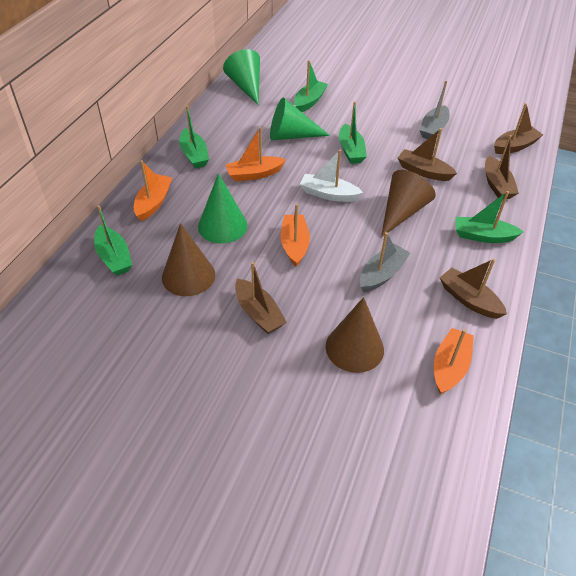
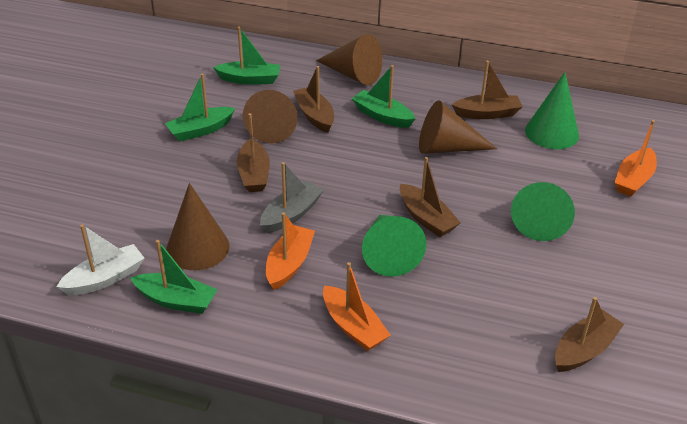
brown cone: [162,223,215,296] [326,297,384,373] [381,170,436,237] = 3 -> [166,183,230,270] [243,90,298,143] [316,34,383,85] [419,100,497,154] = 4
green boat: [94,205,132,275] [179,105,209,169] [294,60,328,112] [339,101,367,164] [456,191,524,243] = 5 -> [130,240,218,314] [165,74,235,141] [213,27,280,85] [352,65,415,128] = 4
grey boat: [360,232,410,292] [420,81,450,139] = 2 -> [260,162,324,233] = 1
orange boat: [134,160,172,221] [226,127,286,182] [280,204,310,267] [434,328,474,394] = 4 -> [266,212,315,290] [323,262,391,351] [615,120,657,197] = 3

